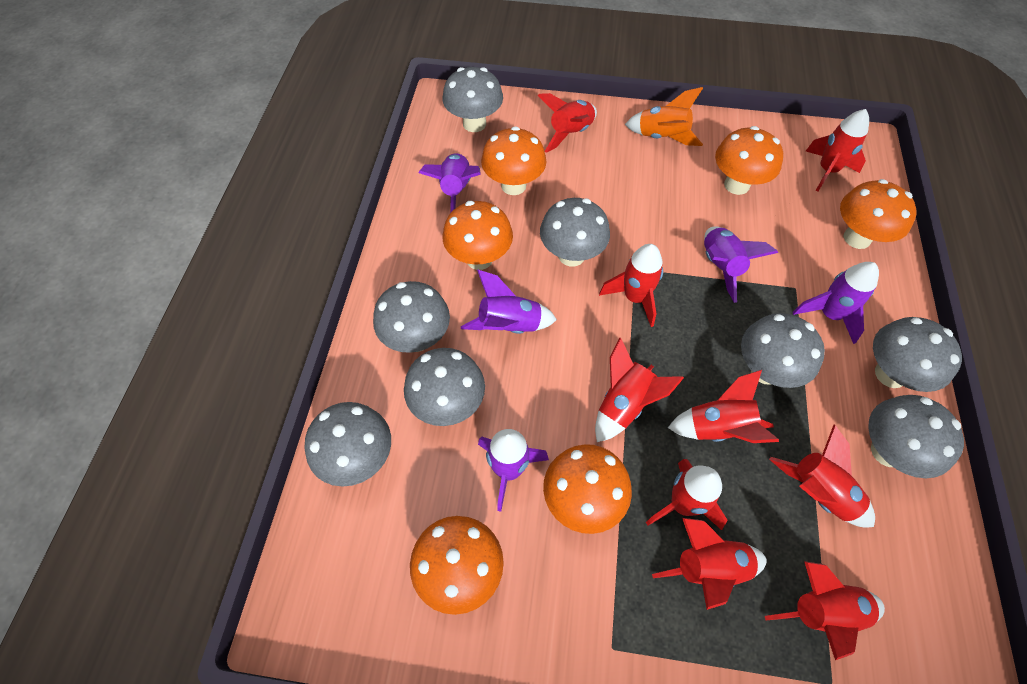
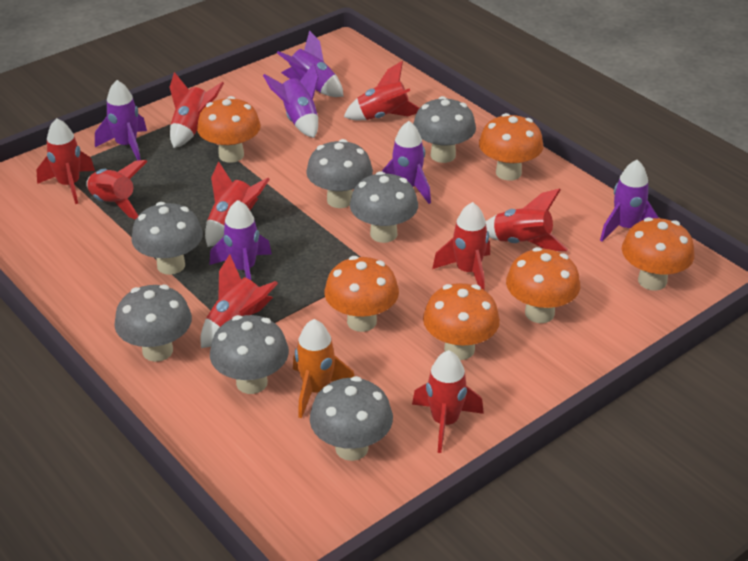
grey mushroom: [304,402,391,487] [373,281,450,353] [404,348,485,426] [443,67,503,132] [540,198,610,267] [741,313,825,388] [868,395,964,478] [873,317,962,392] = 8 -> [114,285,192,362] [131,202,203,275] [210,315,289,394] [306,139,373,208] [310,376,393,461] [350,171,418,243] [413,96,476,163] = 7
purple rocket: [419,153,481,213] [461,270,557,334] [478,429,549,512] [704,226,778,303] [793,262,879,344] = 5 -> [95,80,147,161] [210,200,272,280] [263,63,319,138] [277,30,344,97] [382,121,431,204] [600,160,659,242] = 6

